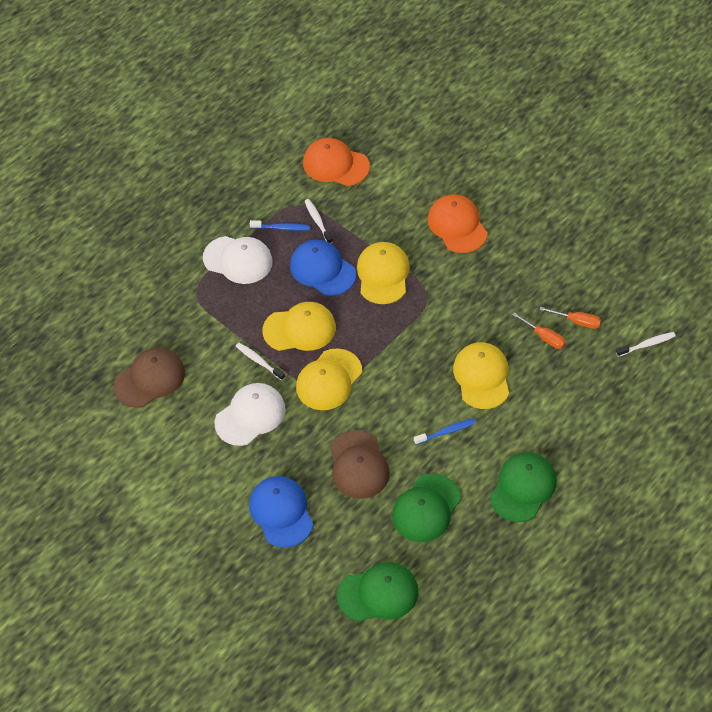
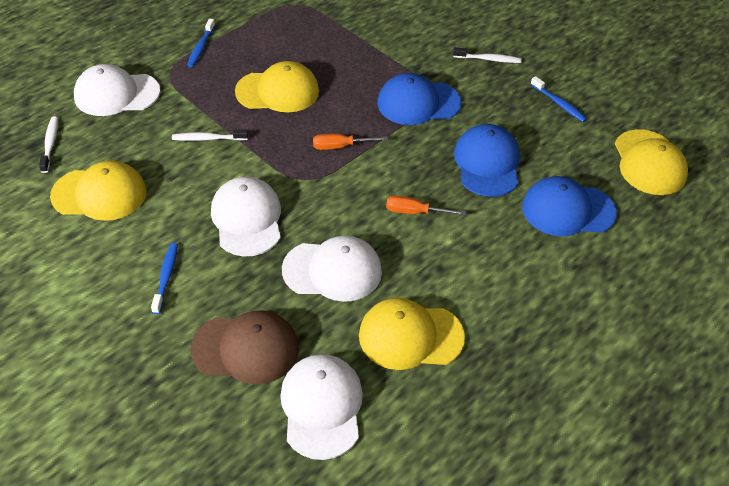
blue cap: [249,476,313,547] [290,240,356,296] = 2 -> [377,73,462,125] [454,124,520,197] [522,176,617,236] = 3
blue toothbrush: [250,220,310,231] [414,418,476,445] = 2 -> [151,243,178,314] [187,19,215,67] [531,76,587,122] = 3
brown cap: [113,348,185,408] [330,430,390,499] = 2 -> [191,310,299,384] = 1
green cap: [337,562,419,622] [392,474,461,542] [490,452,557,522] = 3 -> none = 0
orange cap: [303,138,370,186] [428,194,488,253] = 2 -> none = 0
white cap: [203,236,273,284] [215,383,286,446] = 2 -> [74,64,160,116] [211,177,281,256] [280,354,363,460] [282,236,382,302] = 4

